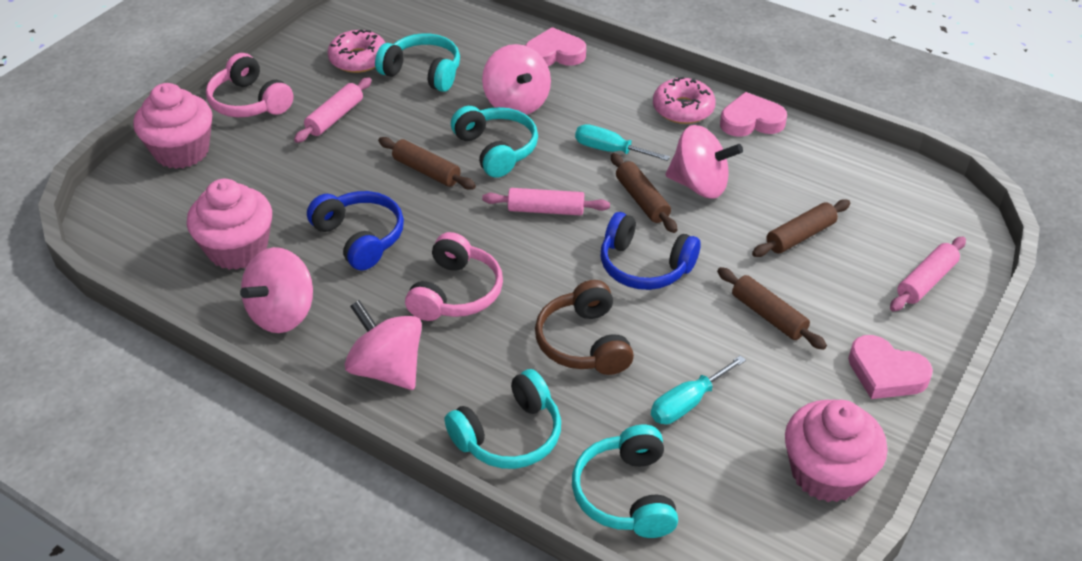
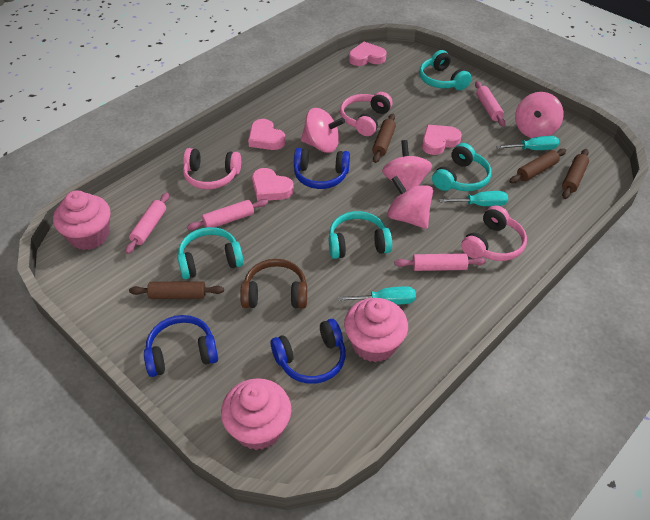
blue headphones: [307,191,404,270] [601,212,701,290] = 2 -> [144,315,218,377] [271,319,346,384] [294,148,350,189] = 3
pink donut: [327,30,385,73] [653,77,716,124] = 2 -> none = 0
pink headphones: [206,53,294,117] [405,232,503,321] = 2 -> [183,148,241,189] [340,92,392,136] [461,205,527,261] = 3
pink heart: [525,27,586,66] [720,92,787,137] [848,335,933,399] = 3 -> [248,119,286,150] [252,168,294,201] [349,42,386,66] [422,125,462,155] = 4
pink rolling pin: [294,77,372,143] [482,188,610,216] [890,237,966,312] = 3 -> [125,193,169,254] [187,199,268,230] [395,253,486,271] [475,81,506,127] = 4
turquoise screwdriver: [575,124,670,161] [651,355,746,424] = 2 -> [338,286,416,305] [439,191,508,206] [496,136,559,150] = 3

